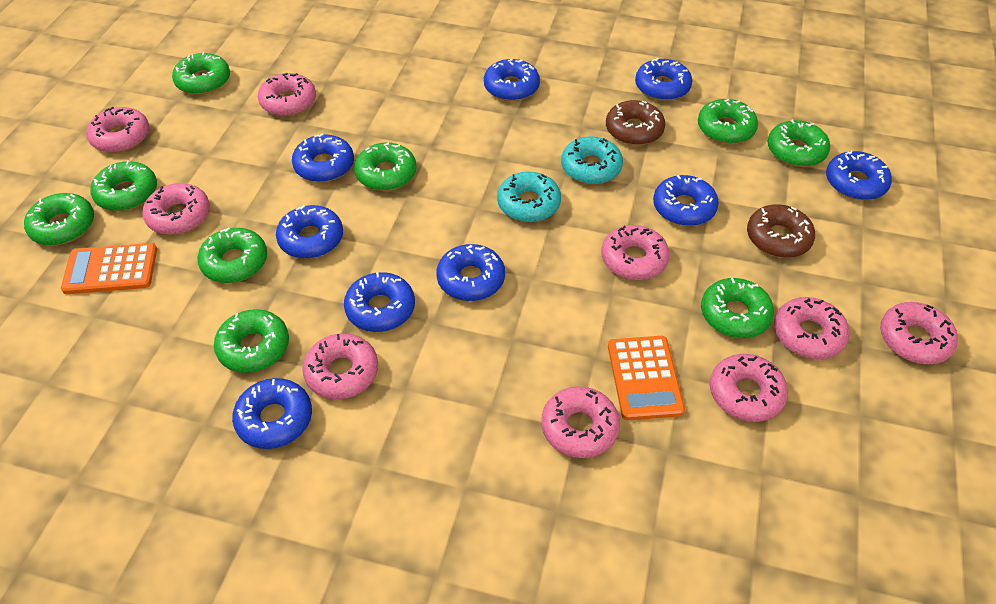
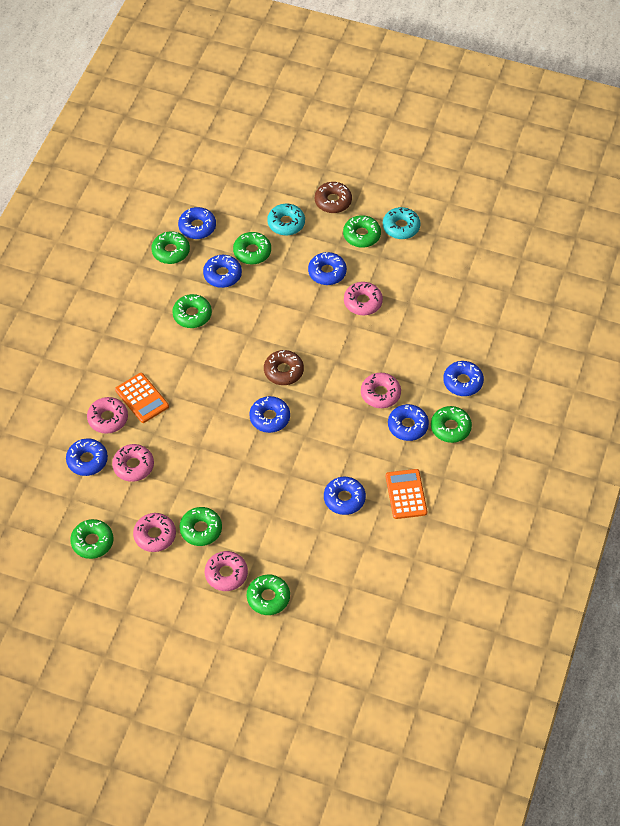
blue donut: [232,378,312,449] [276,205,343,259] [292,134,354,182] [344,272,415,332] [436,244,505,301] [484,59,540,101] [635,58,692,101] [653,175,719,226] [826,151,892,200] = 9 -> [66,439,108,476] [178,207,216,239] [203,255,242,288] [249,396,290,433] [308,252,347,285] [324,477,366,515] [388,404,429,441] [443,361,484,396] = 8
green donut: [24,193,94,245] [90,161,157,211] [172,52,230,95] [198,227,267,283] [214,309,289,373] [354,142,417,191] [698,99,758,144] [701,278,774,338] [768,120,830,167] = 9 -> [70,519,114,559] [151,231,190,264] [172,294,212,328] [179,507,222,546] [233,232,271,264] [247,574,290,615] [343,215,381,248] [431,406,472,443] = 8
pink donut: [86,107,149,153] [142,183,210,235] [258,73,316,116] [302,333,378,399] [541,386,620,458] [602,225,670,280] [710,354,788,422] [774,297,849,359] [880,302,958,364] = 9 -> [87,397,128,434] [112,444,154,482] [133,513,176,552] [205,551,248,591] [344,282,383,315] [361,373,401,408] = 6

